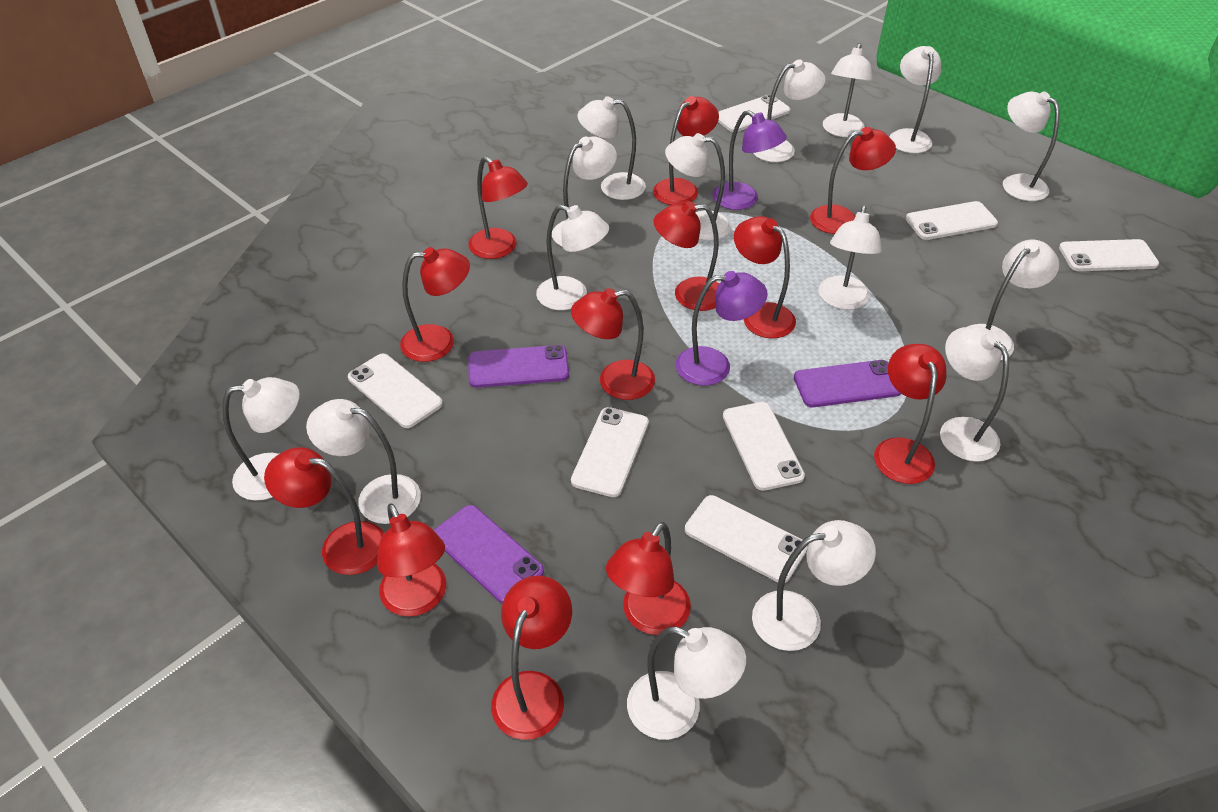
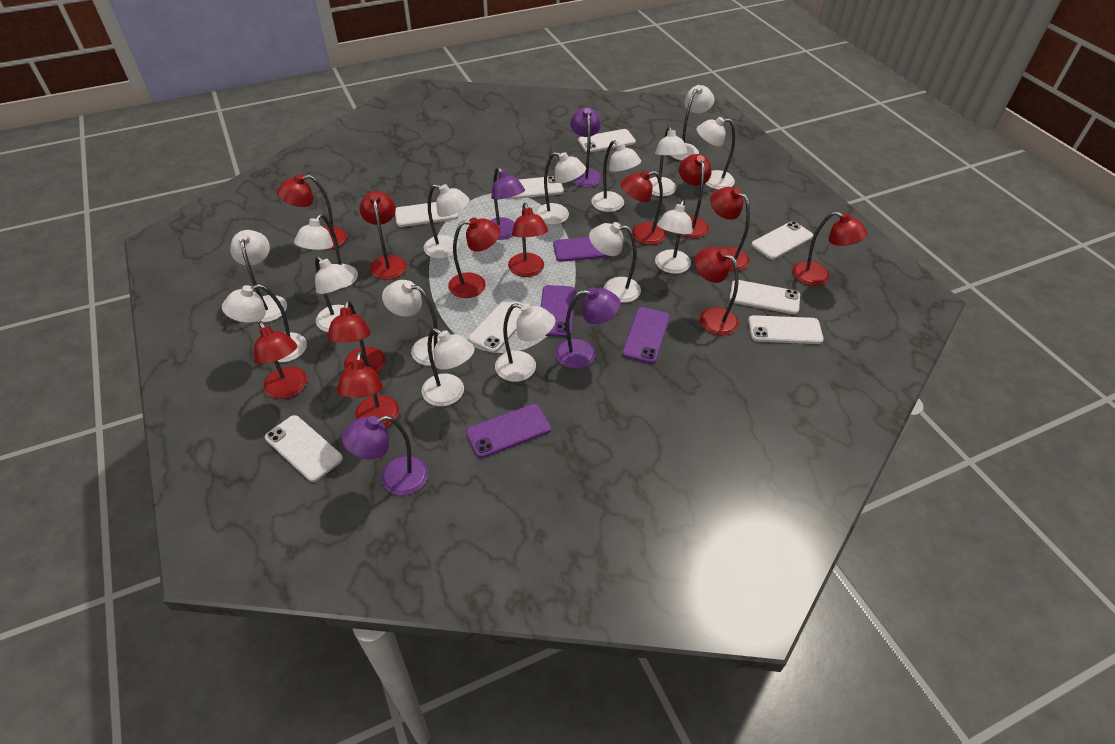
purple lamp: [676,271,768,386] [713,110,787,210] = 2 -> [342,416,428,495] [490,167,525,240] [555,287,621,369] [570,107,602,187] = 4
purple phone: [433,505,544,603] [468,345,569,388] [794,360,901,407] = 3 -> [466,404,551,458] [541,285,575,337] [553,237,619,262] [622,307,670,364] = 4
white phone: [348,354,443,428] [571,407,649,497] [685,495,808,583] [718,94,790,132] [723,402,805,491] [906,201,998,240] [1059,239,1159,271] = 7 -> [265,415,343,482] [395,202,458,227] [468,298,524,353] [506,176,564,199] [578,129,636,153] [729,280,800,314] [748,315,824,344] [751,221,813,260] = 8

